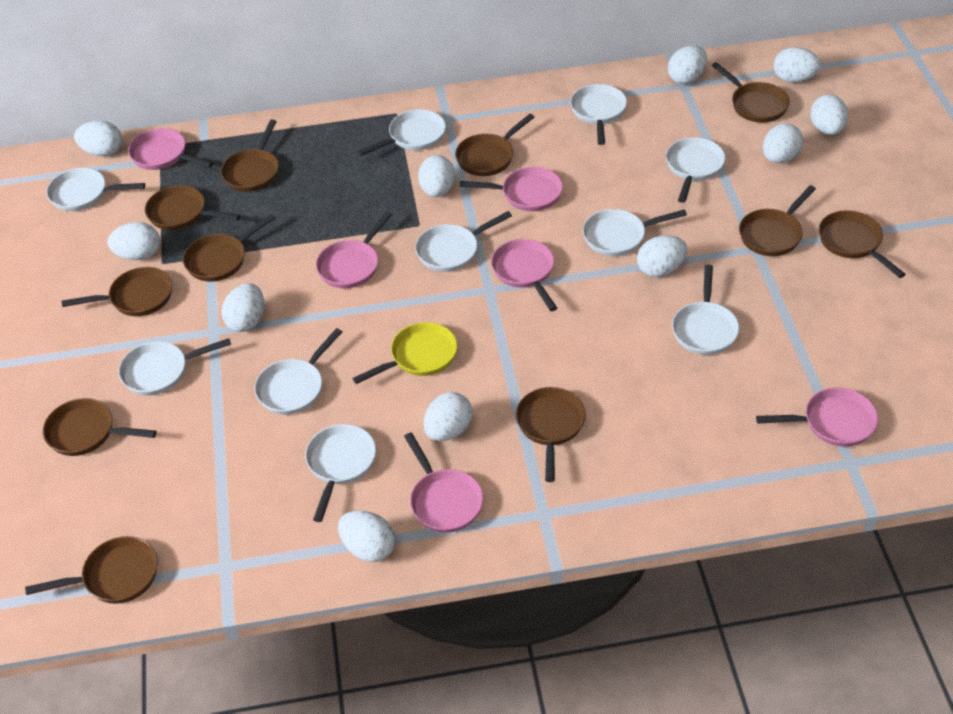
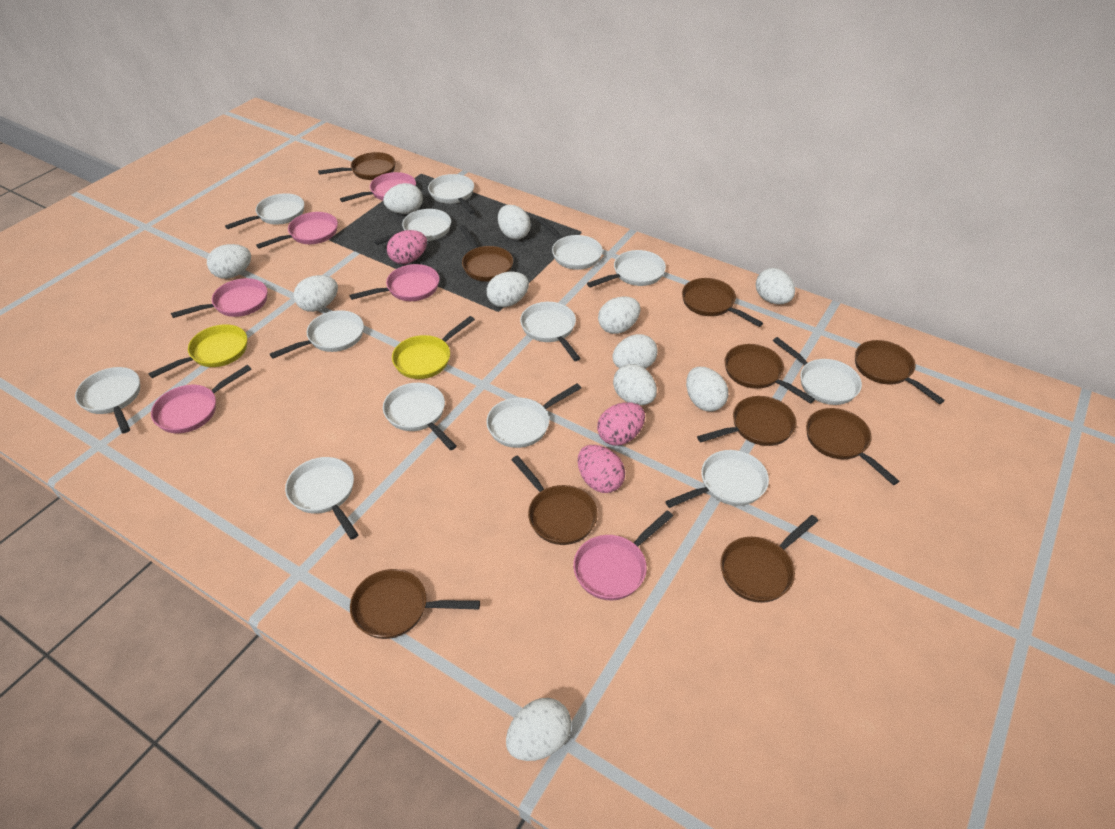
brown pan: [25,536,158,604] [43,398,157,456] [62,267,172,316] [145,185,240,230] [183,214,276,282] [220,119,279,192] [455,114,534,176] [516,387,586,482] [712,62,790,123] [739,185,816,256] [819,210,906,278] = 11 -> [318,152,396,180] [350,569,480,639] [459,225,513,281] [511,455,598,545] [682,278,763,327] [697,396,797,446] [720,515,818,603] [725,344,815,404] [806,408,899,485] [855,340,945,404] = 10
pink egg: none = 0 -> [387,230,427,264] [578,445,625,493] [597,402,645,446] = 3
white pan: [46,168,145,211] [118,338,231,396] [254,328,342,415] [305,424,376,522] [357,109,446,156] [415,211,512,272] [570,84,627,145] [583,209,687,256] [666,137,726,203] [672,265,739,355] = 10 -> [75,367,140,433] [225,193,304,229] [270,310,364,359] [285,457,359,540] [374,209,451,245] [383,383,457,450] [428,174,475,214] [486,383,581,448] [520,302,581,361] [538,218,603,270] [587,250,666,288] [665,450,769,508] [773,337,862,405] = 13
yellow pan: [352,322,457,384] = 1 -> [149,324,247,378] [392,316,475,379] = 2

